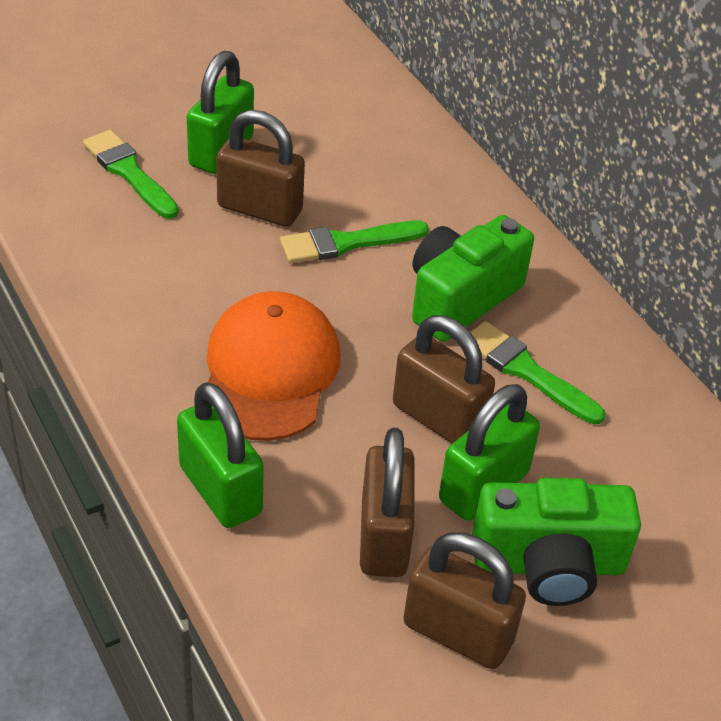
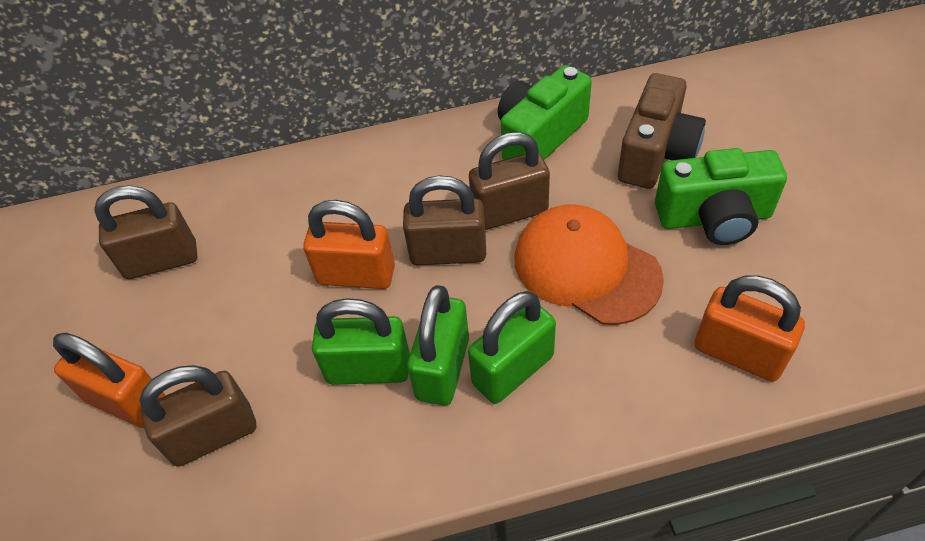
brown camera: none = 0 -> [618,73,706,189] = 1
green brush: [83,130,179,219] [280,221,429,263] [470,321,605,424] = 3 -> none = 0
orange padlock: none = 0 -> [53,333,166,428] [303,200,395,289] [694,275,805,381] = 3

